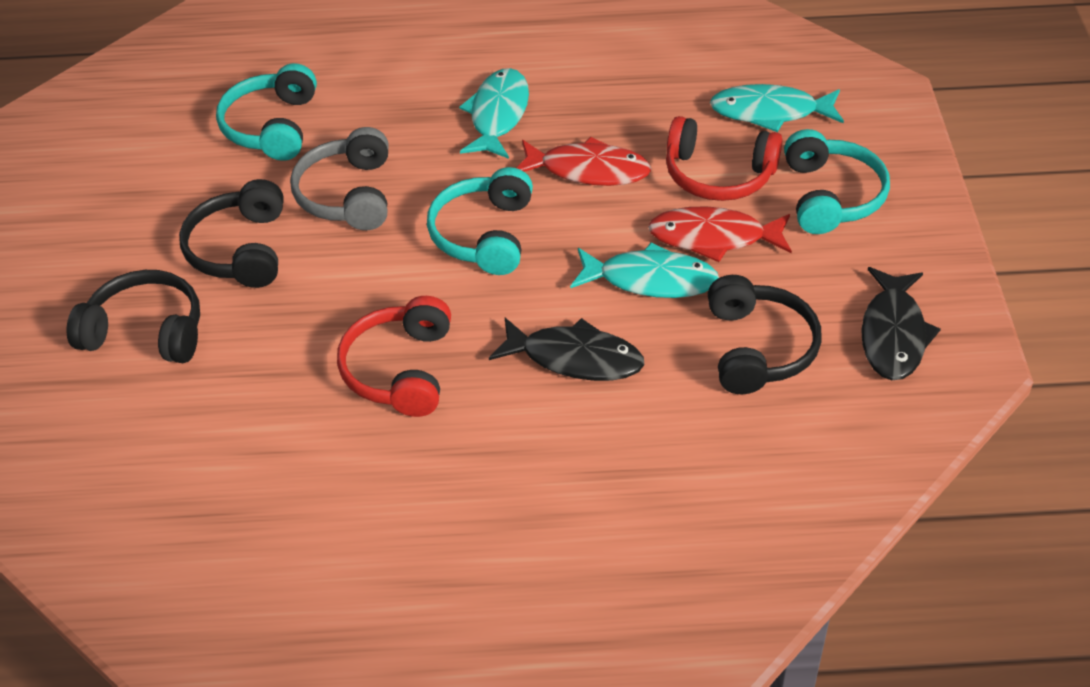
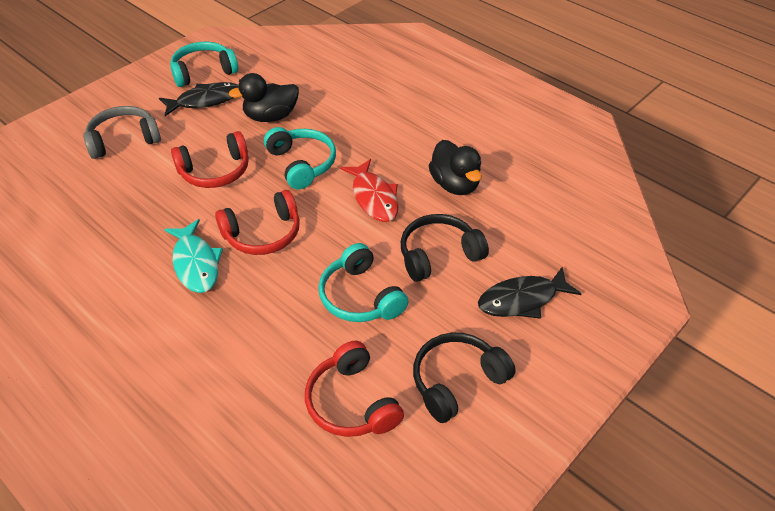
black duck: none = 0 -> [229,73,299,122] [428,140,482,195] = 2
black headphones: [67,270,200,363] [179,179,284,288] [708,275,822,394] = 3 -> [401,214,489,282] [413,333,516,423] = 2
red fish: [517,137,651,186] [648,206,792,262] = 2 -> [340,159,399,222] = 1
red headphones: [337,296,451,417] [666,116,782,201] = 2 -> [171,131,249,188] [215,190,300,255] [305,341,404,437] = 3
turquoise fish: [459,68,529,159] [570,242,719,298] [710,84,844,132] = 3 -> [164,219,223,293] = 1

